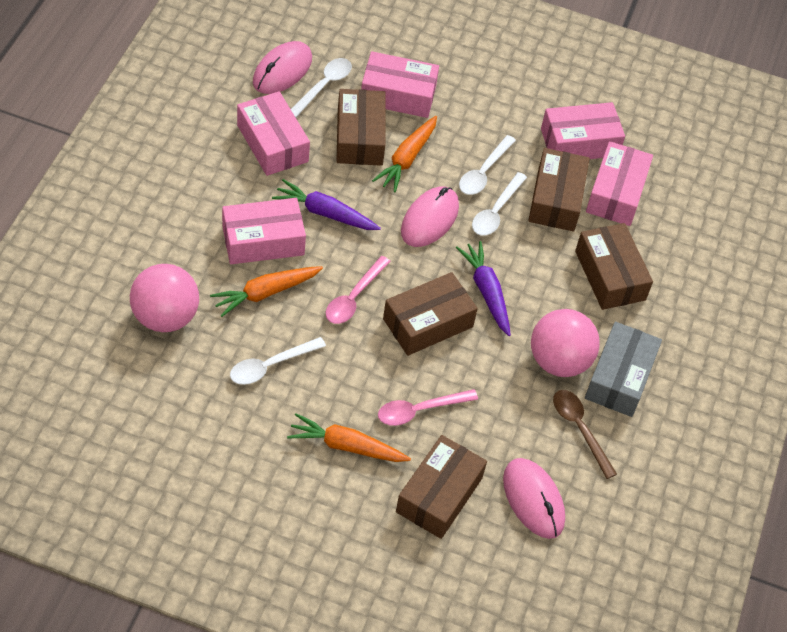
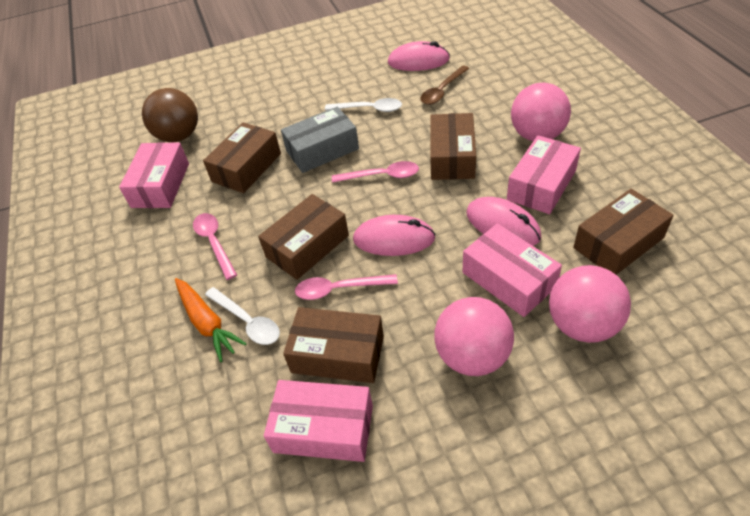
brown ball: none = 0 -> [142,88,198,142] = 1
orange carrot: [210,266,323,317] [287,413,411,462] [372,116,437,192] = 3 -> [175,278,247,362] = 1
pink ball: [130,264,199,332] [531,309,600,377] = 2 -> [434,297,514,376] [511,83,571,141] [549,265,631,343] = 3
pink box: [222,198,306,264] [237,91,310,176] [361,51,439,118] [541,102,625,159] [586,141,653,226] = 5 -> [119,142,189,208] [264,380,373,462] [463,223,562,317] [507,135,581,214] = 4
pink spoon: [326,256,391,324] [378,389,478,426] = 2 -> [193,213,237,280] [295,274,398,300] [332,161,419,183] = 3
purple carrot: [272,179,381,230] [456,241,511,336] = 2 -> none = 0
white spoon: [230,337,326,385] [291,58,352,118] [459,135,516,195] [472,172,527,236] = 4 -> [205,287,280,345] [325,98,402,112] = 2

